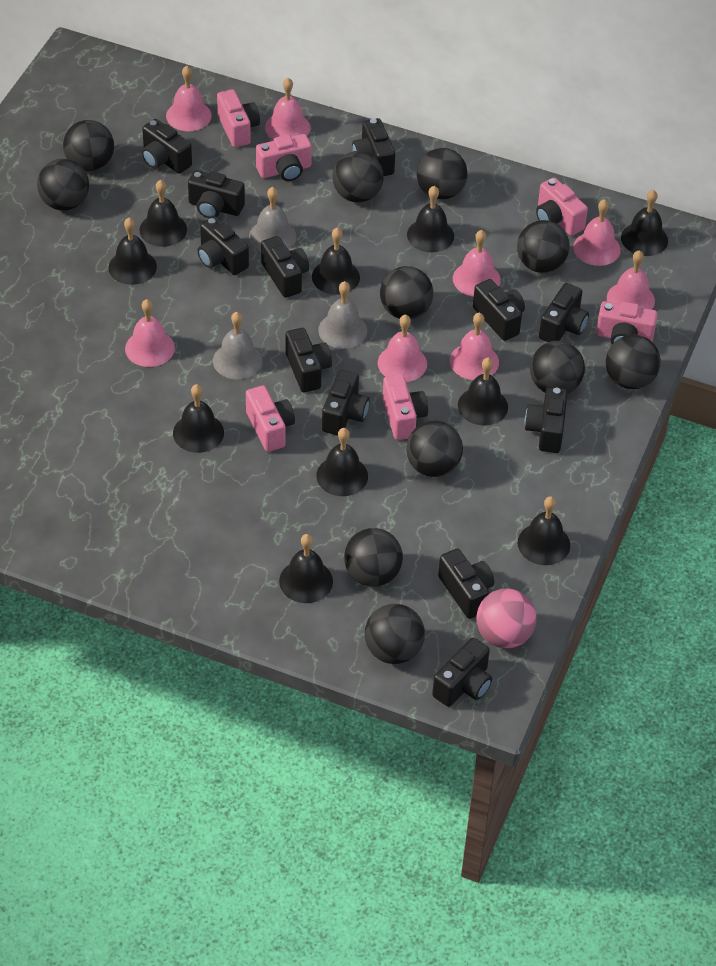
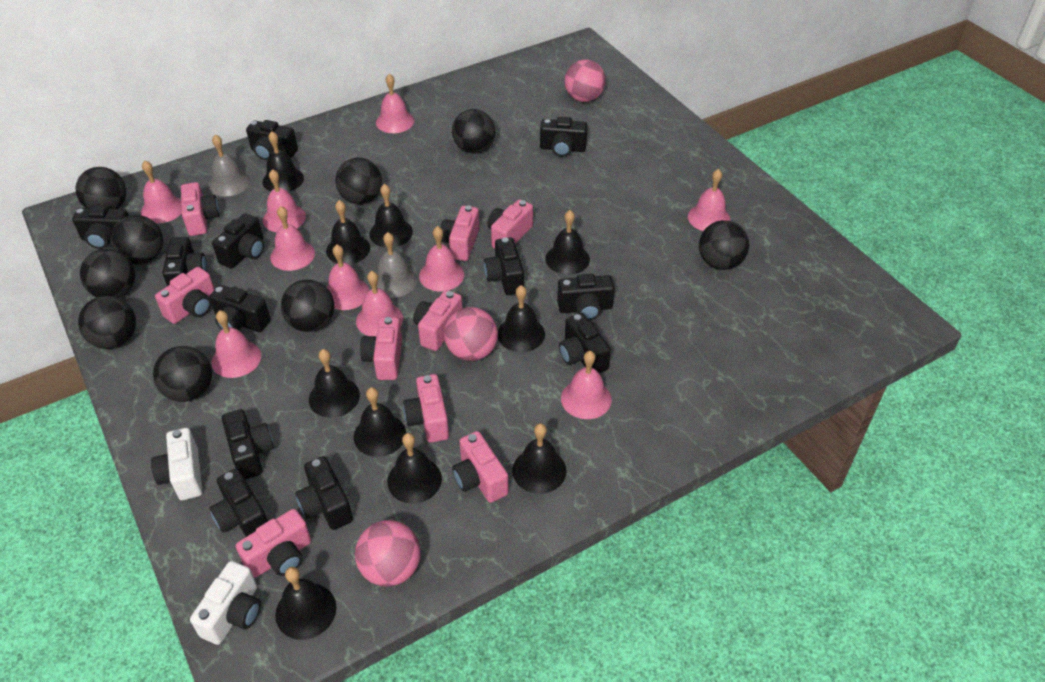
black ball: [37,159,89,211] [63,120,114,171] [333,151,384,202] [344,528,403,587] [365,604,425,664] [380,266,433,319] [406,421,463,477] [417,148,468,200] [517,220,570,273] [530,341,585,394] [606,335,661,389] = 11 -> [75,167,126,209] [78,296,136,349] [80,249,135,298] [110,215,163,264] [153,346,212,402] [281,280,334,332] [335,157,382,204] [452,109,495,154] [699,220,749,270] = 9
grey bell: [213,312,263,379] [249,187,296,251] [318,281,368,349] = 3 -> [208,134,250,197] [377,232,417,298] = 2
pink ball: [476,588,537,648] = 1 -> [355,520,421,587] [444,307,498,361] [565,59,605,102] = 3
pink bell: [125,299,175,367] [166,66,212,131] [265,78,311,140] [378,314,427,382] [450,313,499,380] [453,230,501,297] [573,199,621,266] [607,250,655,310] = 8 -> [141,161,182,223] [211,310,261,378] [263,169,306,232] [270,206,315,271] [326,244,369,310] [356,271,403,336] [376,74,414,133] [419,226,464,291] [561,351,612,419] [688,169,731,231] = 10
pink camera: [217,89,260,147] [246,385,295,452] [256,134,312,181] [382,374,428,440] [536,177,588,236] [596,301,658,344] = 6 -> [155,267,215,324] [181,182,220,236] [236,509,311,578] [360,317,402,380] [403,374,449,443] [413,290,462,351] [440,205,479,261] [452,431,509,503] [487,199,533,248] = 9
white camera: none = 0 -> [151,428,202,500] [190,561,261,645] = 2

